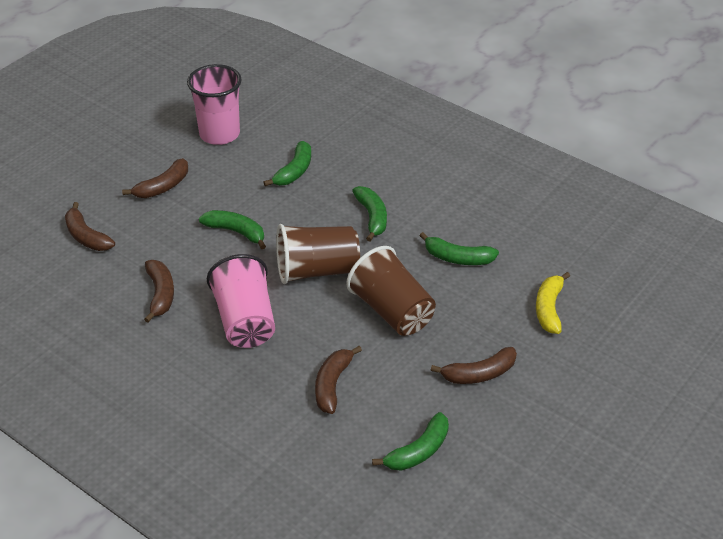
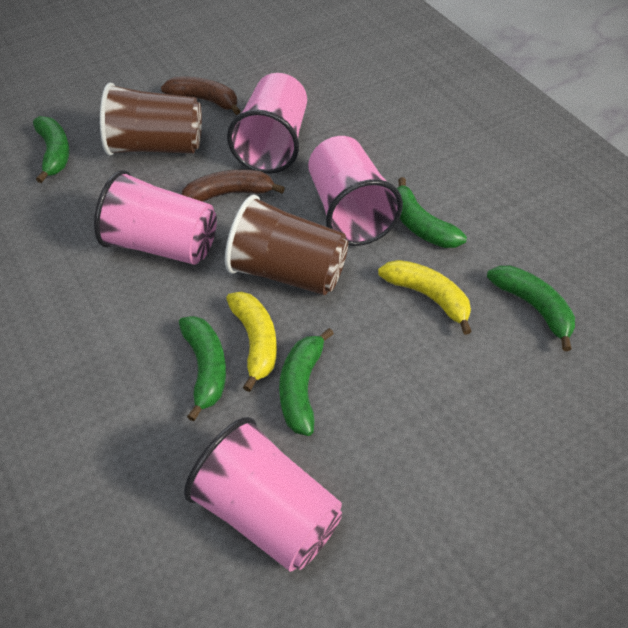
brown banana: [65,202,115,251] [122,158,188,198] [144,260,174,322] [315,346,362,414] [431,347,517,384] = 5 -> [161,76,241,115] [181,169,285,202] = 2
pink cup: [187,64,242,145] [207,254,275,348] = 2 -> [94,170,217,265] [184,417,342,572] [227,73,307,174] [308,136,403,246] = 4
yellow banana: [536,272,570,334] = 1 -> [226,292,277,392] [378,260,472,335] = 2

